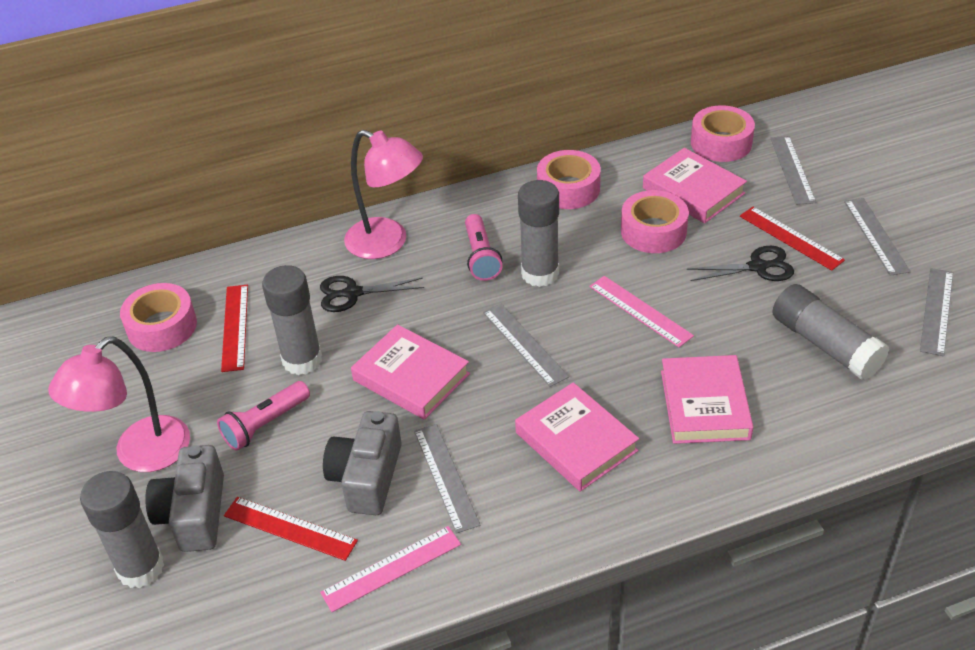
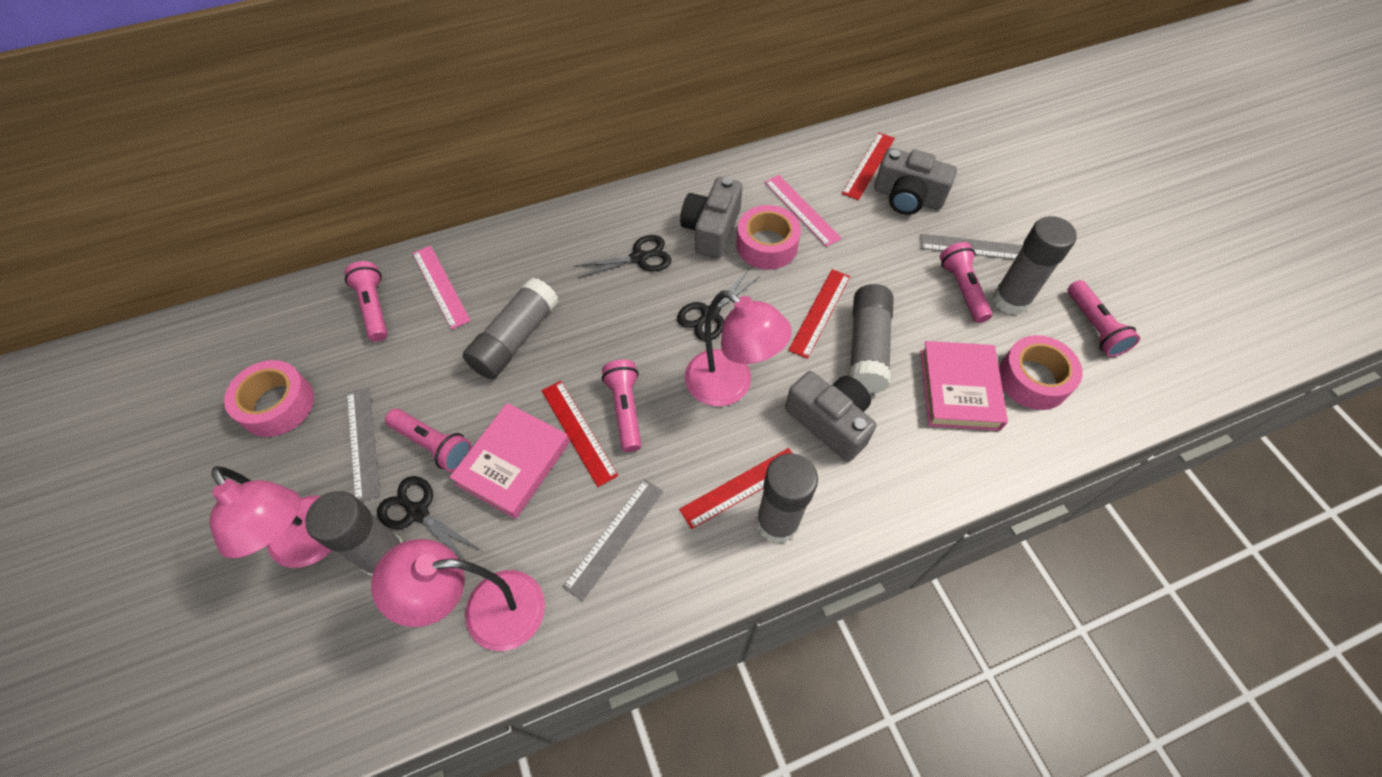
black scissors: [320,276,424,312] [687,246,794,281] = 2 -> [377,476,482,561] [574,235,671,278] [677,271,760,341] = 3
grey camera: [145,445,224,552] [323,411,402,515] = 2 -> [680,177,742,258] [785,371,876,462] [874,148,957,215] = 3
grey glue stick: [80,471,164,588] [262,265,322,375] [518,180,559,287] [772,284,889,380] = 4 -> [305,491,403,576] [463,278,559,379] [756,453,818,544] [849,284,894,394] [993,216,1077,315] = 5
grey ruler: [414,424,481,534] [483,304,569,387] [771,136,816,205] [844,198,911,276] [920,268,953,356] = 5 -> [347,387,380,501] [563,479,664,601] [921,234,1023,260] = 3
pink book: [351,324,470,420] [515,382,639,492] [643,148,747,223] [661,355,753,444] = 4 -> [449,403,570,519] [920,341,1008,431] = 2
pink flashlight: [217,381,310,451] [465,214,503,281] = 2 -> [345,261,388,342] [385,409,472,472] [602,360,642,452] [940,242,993,323] [1068,280,1140,357] = 5
pink lamp: [48,337,190,472] [344,130,423,259] = 2 -> [210,466,332,568] [371,539,545,651] [685,291,792,406] = 3
pink tape: [120,283,197,352] [537,150,601,209] [621,190,689,253] [691,105,755,162] = 4 -> [224,360,314,437] [736,205,801,270] [999,335,1083,410] = 3
red ruler: [221,285,248,372] [224,497,358,561] [740,207,845,271] = 3 -> [542,381,618,487] [679,448,792,529] [788,269,850,359] [842,132,895,200] = 4

